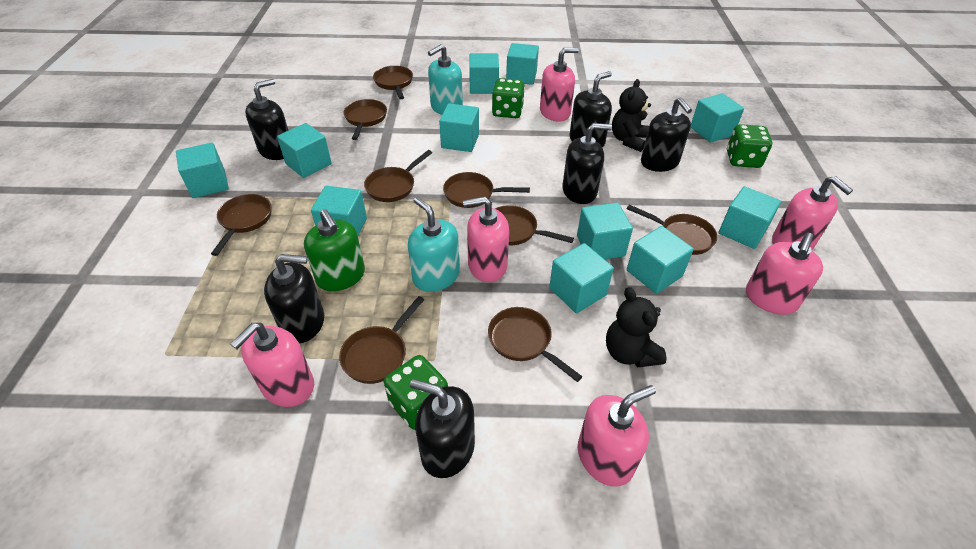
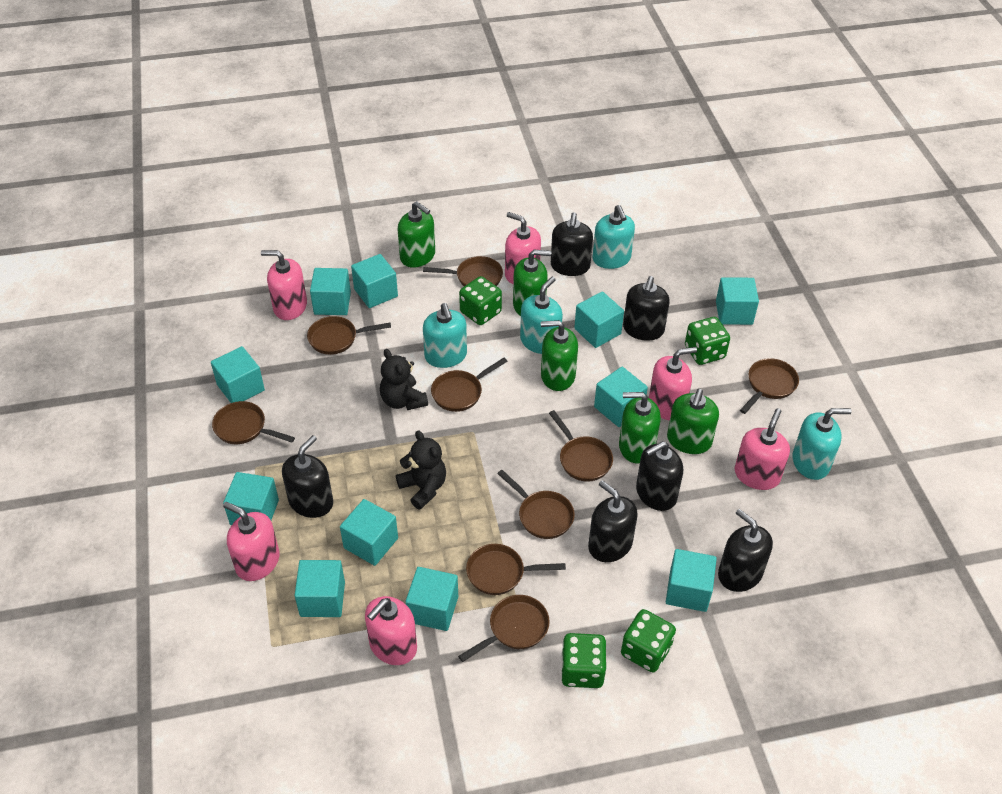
green dice: [384,355,448,430] [492,78,525,118] [727,124,772,168] = 3 -> [459,276,502,325] [561,633,607,688] [621,609,676,672] [685,317,730,365] = 4
green soap dispenser: [304,209,365,291] = 1 -> [398,201,435,268] [513,250,551,316] [541,320,578,391] [619,392,661,463] [667,389,719,454] = 5
turquoise soap dispenser: [408,197,460,292] [428,44,463,115] = 2 -> [423,303,467,368] [520,277,563,354] [592,205,635,269] [792,408,852,480] = 4

